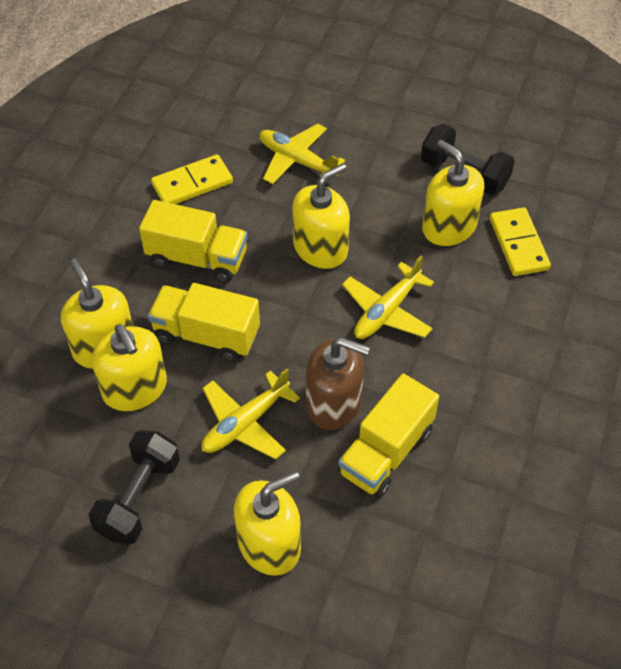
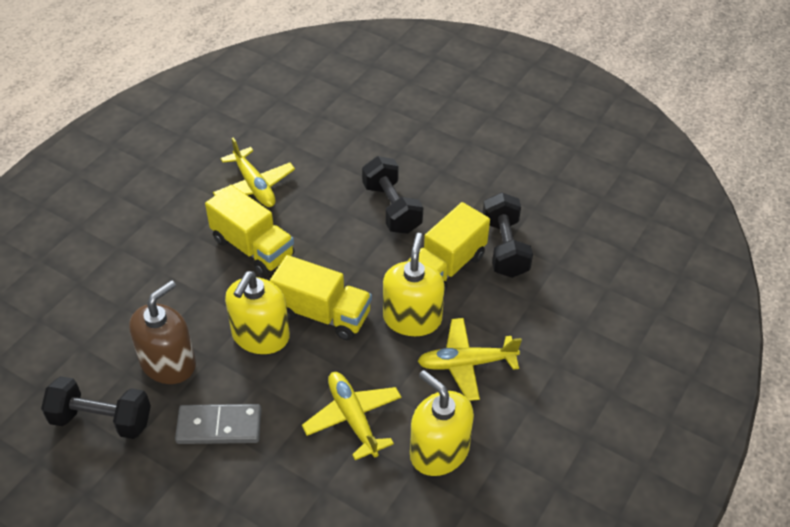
black dumbbell: [88,430,180,545] [421,124,515,195] = 2 -> [41,376,151,439] [362,156,423,234] [482,192,533,278] = 3
grey domino: none = 0 -> [175,404,262,444] = 1
yellow domino: [151,154,233,204] [490,207,551,276] = 2 -> none = 0
yellow soap dispenser: [61,259,133,369] [92,324,167,411] [234,471,301,576] [292,163,350,269] [422,140,484,246] = 5 -> [225,271,290,354] [383,233,444,336] [410,370,474,476] = 3

